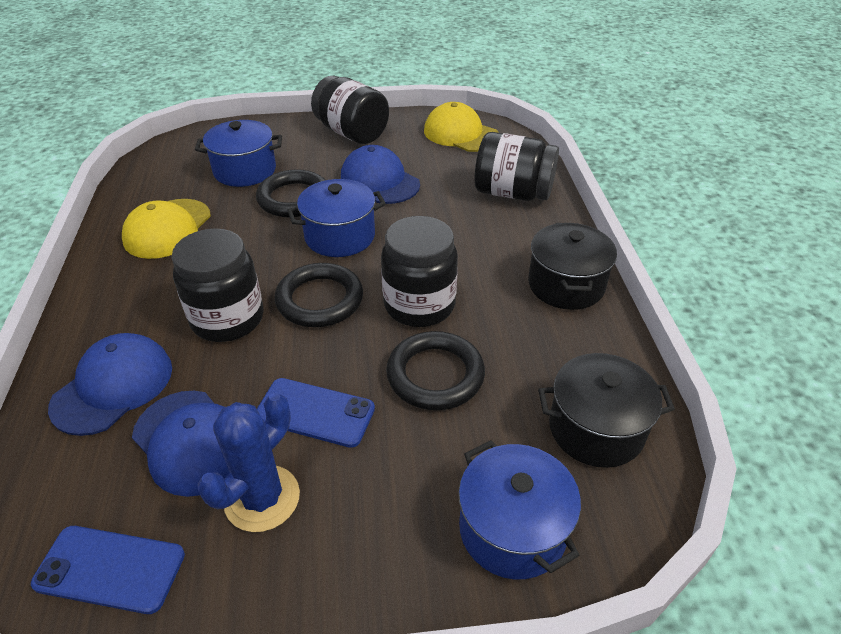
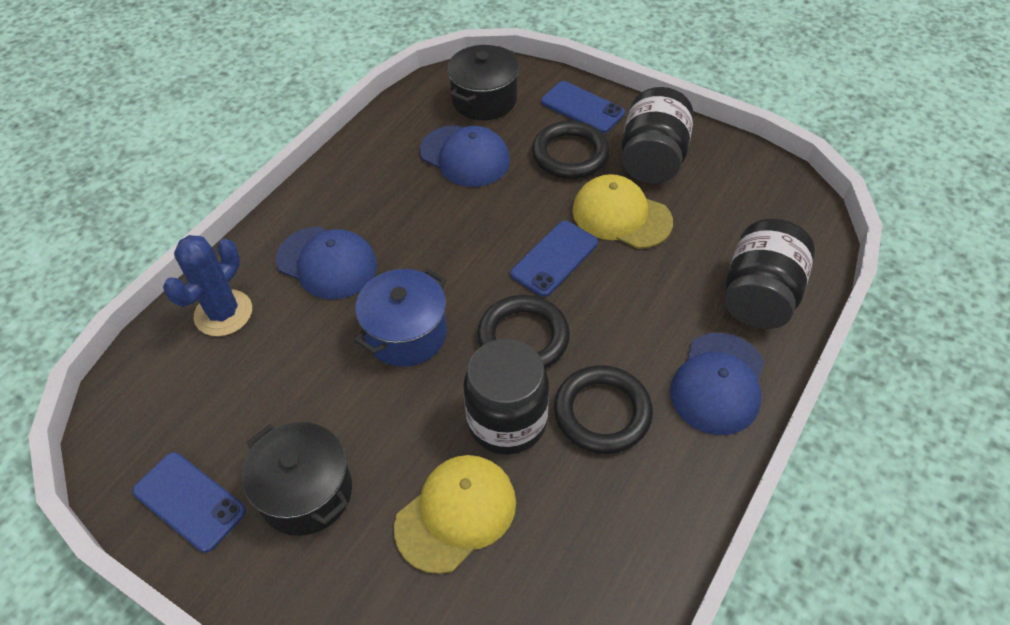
black jar: [172,228,264,342] [311,76,389,144] [381,216,458,327] [475,132,559,201] = 4 -> [463,339,549,455] [621,87,694,184] [725,219,815,329] = 3
blue phone: [31,526,185,614] [257,378,375,448] = 2 -> [132,452,246,553] [510,221,598,297] [541,81,625,133] = 3
blue pot: [195,120,282,187] [287,179,386,257] [458,440,581,580] = 3 -> [354,268,447,367] = 1

